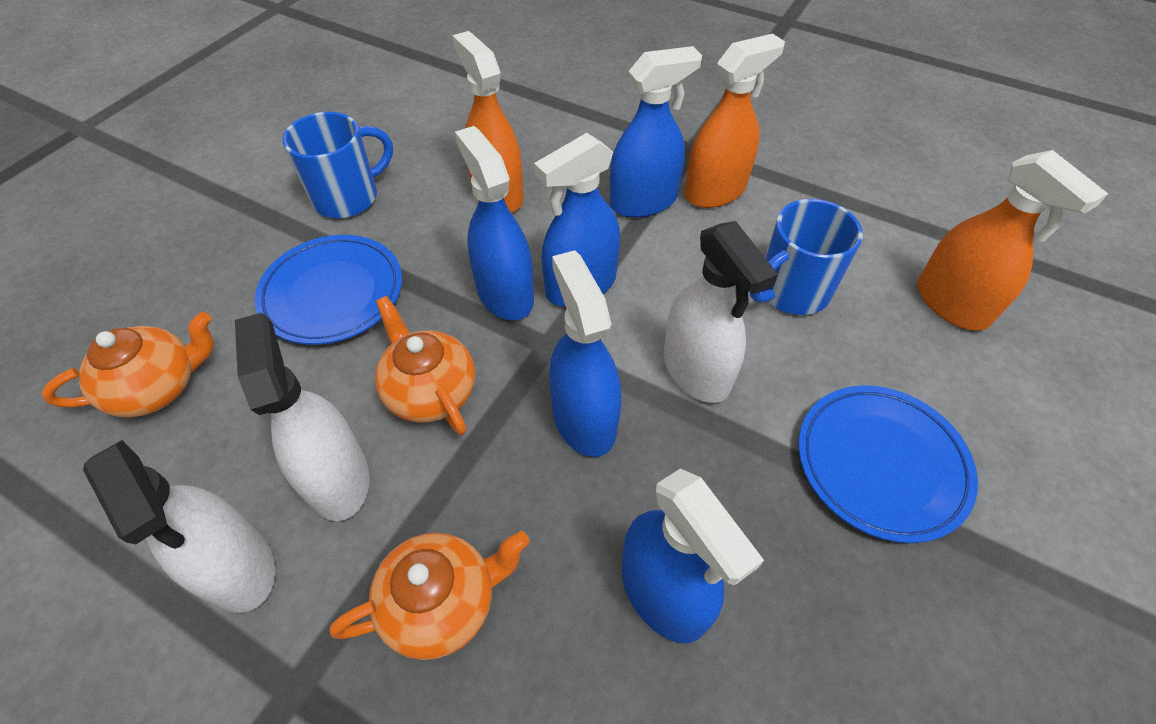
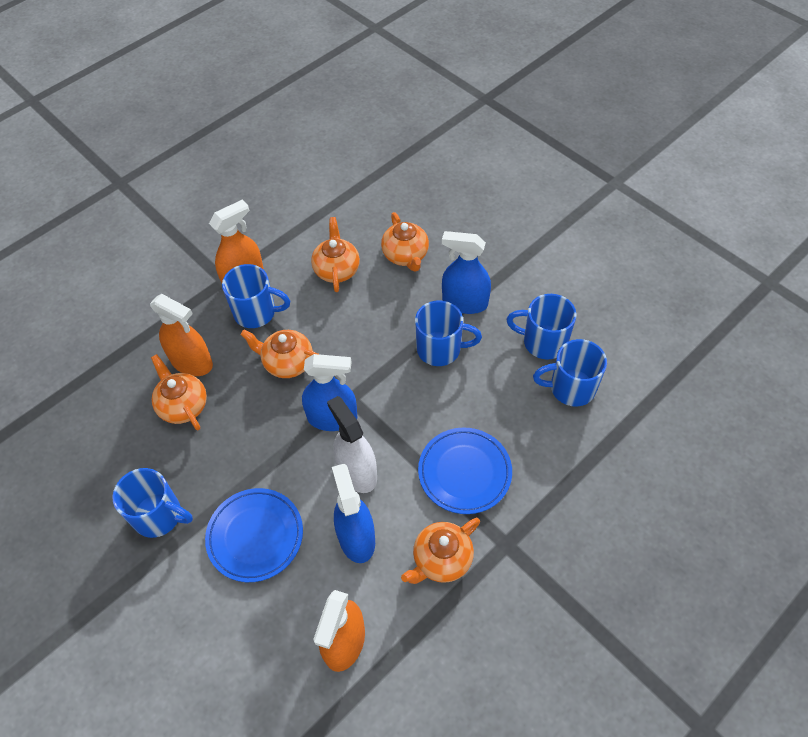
blue mug: [282,112,393,218] [750,199,863,315] = 2 -> [112,468,193,538] [222,264,290,328] [415,300,482,366] [506,294,577,360] [533,339,607,407] = 5
blue spray bottle: [455,126,534,320] [534,133,620,307] [549,250,621,457] [610,46,702,218] [622,469,764,643] = 5 -> [302,354,357,431] [332,464,375,563] [442,231,491,314] = 3
orange teapot: [42,312,214,417] [330,531,529,660] [375,296,475,435] = 3 -> [151,354,207,430] [241,330,320,378] [311,217,360,292] [381,212,429,272] [401,518,480,584] = 5
white spray bottle: [83,440,275,613] [235,313,370,521] [663,221,778,403] = 3 -> [327,396,377,493] = 1

